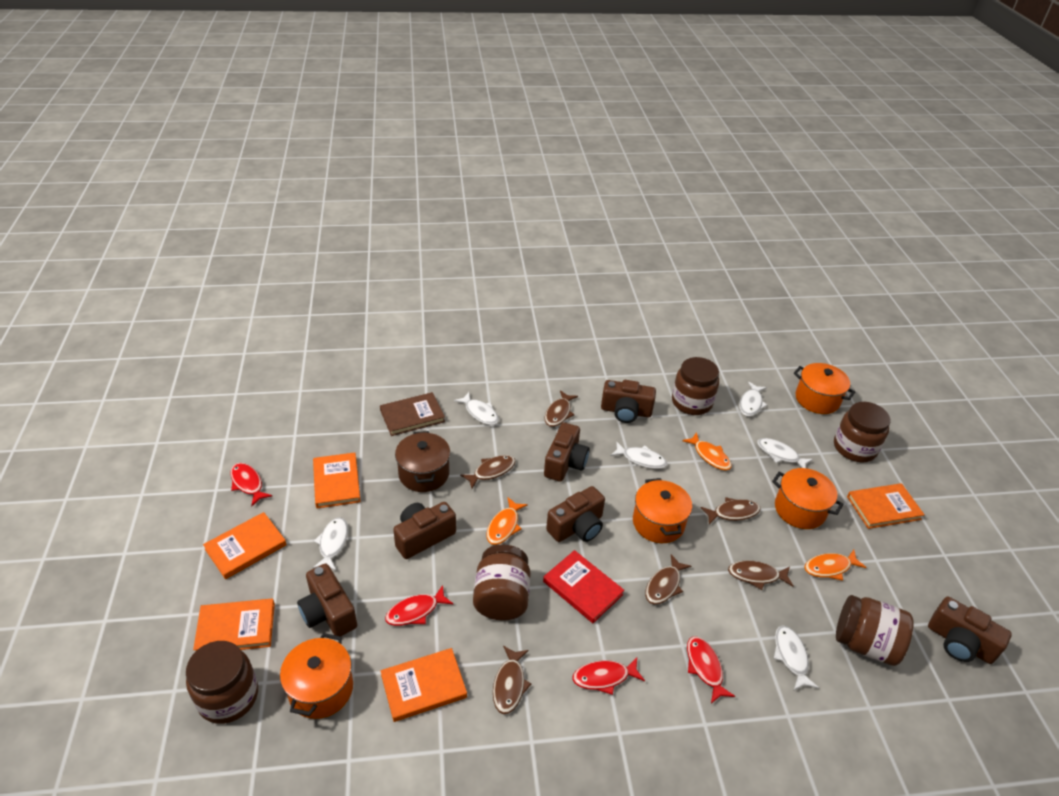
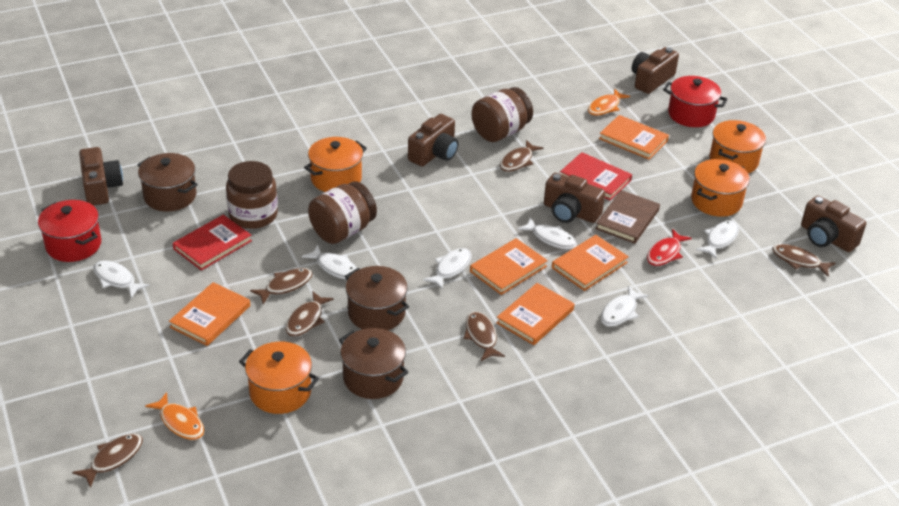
brown camera: [297,564,357,637] [393,502,456,559] [544,422,590,482] [546,486,605,542] [601,380,656,423] [928,597,1012,664] = 6 -> [79,147,123,205] [408,114,459,167] [544,173,605,223] [632,47,679,94] [801,196,866,252] = 5
brown jar: [186,641,258,724] [473,544,531,621] [672,357,719,415] [834,402,891,462] [836,595,914,666] = 5 -> [226,161,278,229] [308,181,377,244] [472,87,533,142] = 3
brown pot: [395,431,450,492] = 1 -> [137,153,198,211] [339,328,408,399] [345,266,409,330] = 3
orange fish: [487,497,528,545] [682,432,732,470] [804,550,867,581] = 3 -> [145,392,204,440] [588,88,630,116] = 2
red book: [543,550,624,623] = 1 -> [173,215,252,271] [560,152,632,200] = 2
red fish: [230,463,272,507] [385,585,453,626] [572,657,645,695] [687,636,735,703] = 4 -> [647,229,692,266] = 1
red pot: none = 0 -> [38,200,102,262] [663,76,728,127] = 2

